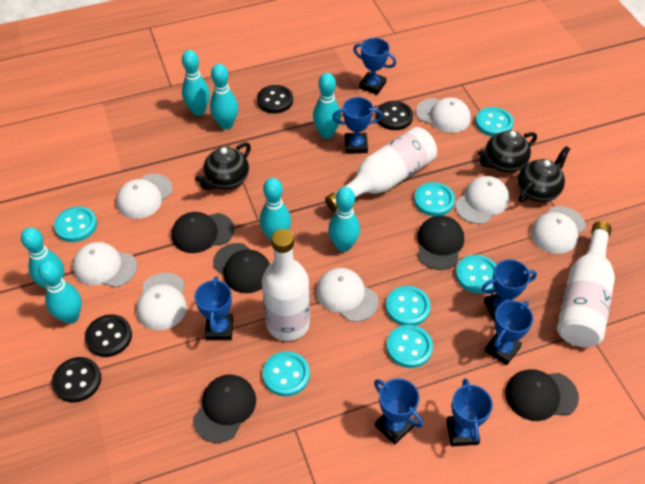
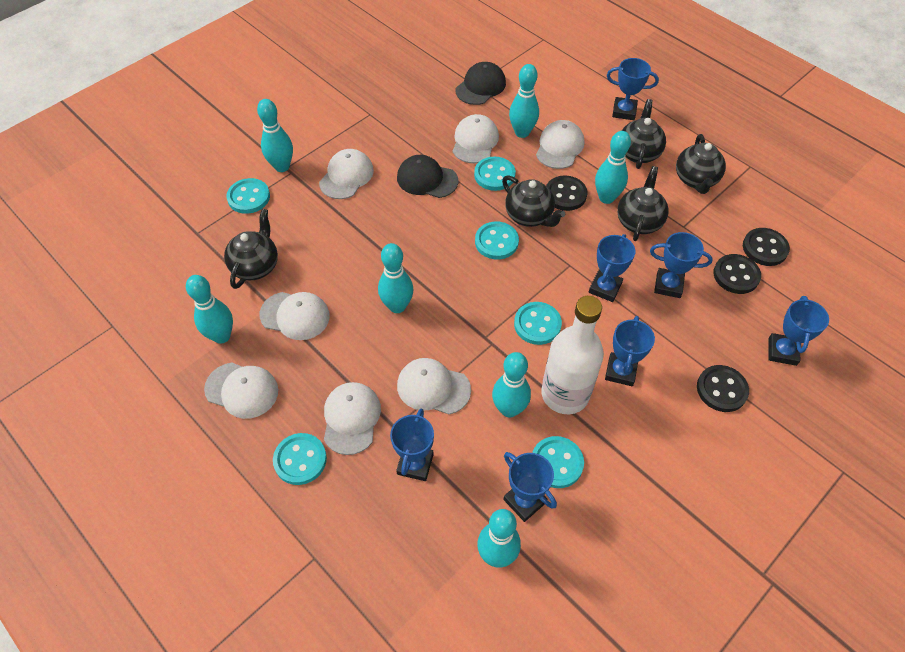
black cap: [172,212,234,253] [193,374,256,443] [213,243,270,293] [417,216,464,270] [505,369,579,421] = 5 -> [397,155,458,198] [456,62,506,105] = 2
black teapot: [195,142,251,190] [478,130,537,172] [517,146,570,203] = 3 -> [224,209,278,289] [502,175,565,227] [617,166,669,241] [622,99,666,169] [676,134,726,194] = 5
turquoise button: [54,206,97,242] [263,351,310,396] [386,286,431,326] [387,325,433,368] [414,182,455,216] [456,255,496,294] [475,107,514,136] = 7 -> [226,178,270,214] [273,433,327,485] [474,157,516,191] [475,222,519,259] [514,302,562,345] [532,436,584,488] = 6
white bottle: [262,229,310,341] [325,127,437,212] [557,221,615,347] = 3 -> [541,296,604,414] = 1

